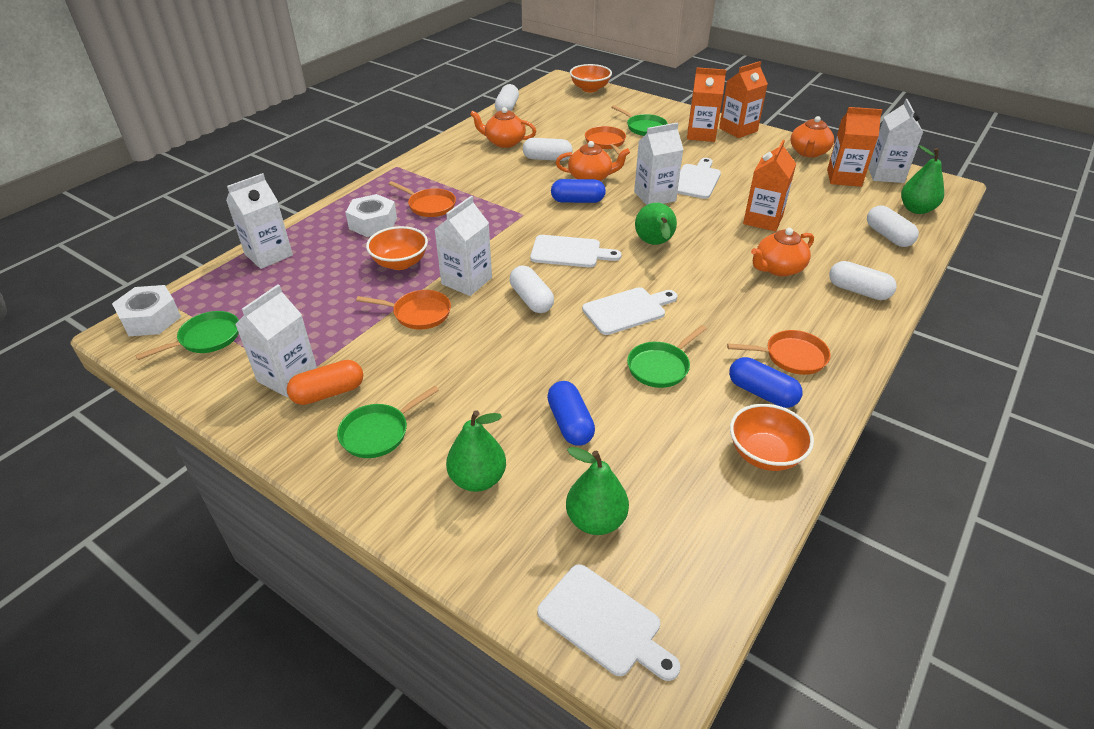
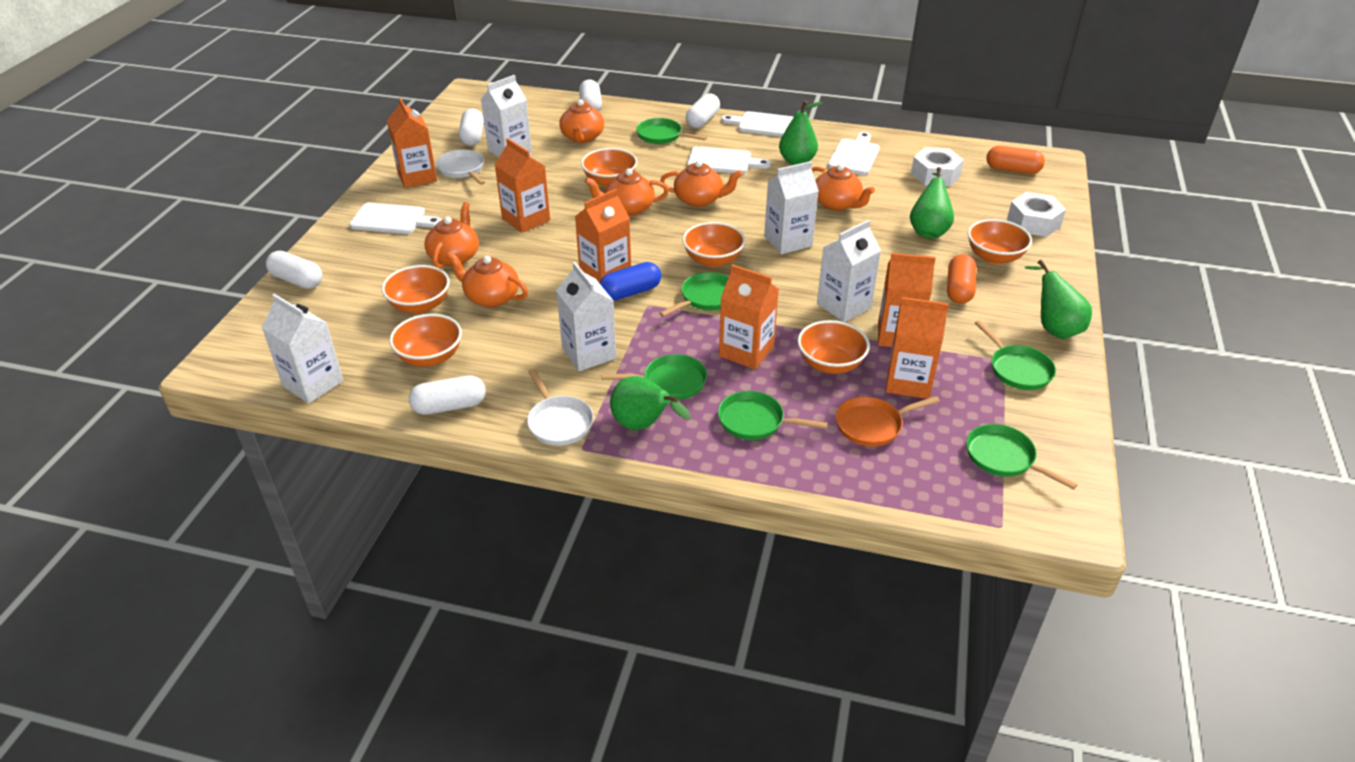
blue capsule: [547,381,595,446] [551,179,606,203] [729,357,802,408] = 3 -> [600,262,661,301] = 1
green pan: [135,311,239,360] [337,386,439,458] [611,105,668,136] [627,325,707,388] = 4 -> [602,354,707,400] [636,118,707,144] [659,272,729,317] [718,391,828,440] [966,424,1078,490] [975,320,1056,390] = 6
orange bowl: [366,226,428,270] [570,64,612,92] [730,404,814,471] = 3 -> [382,265,450,314] [390,314,462,367] [581,148,638,187] [682,222,745,267] [798,320,870,374] [968,219,1032,264] = 6
orange capsule: [287,360,363,405] = 1 -> [947,254,977,304] [986,146,1045,174] = 2
orange carton: [687,68,726,142] [719,61,768,138] [743,140,796,232] [827,107,882,187] = 4 -> [387,97,437,188] [495,138,550,233] [575,189,631,283] [719,264,779,369] [878,253,936,347] [886,297,949,399] = 6
orange pan: [356,290,451,330] [389,181,456,217] [585,126,626,155] [727,330,831,375] = 4 -> [836,396,940,447] = 1
orange teapot: [470,107,536,148] [556,141,630,181] [751,228,814,276] [791,116,834,158] = 4 -> [424,202,479,269] [446,252,528,307] [559,99,604,143] [585,168,669,216] [660,160,742,207] [812,164,875,211] = 6
white pan: none = 0 -> [436,150,485,185] [527,369,593,446] = 2

